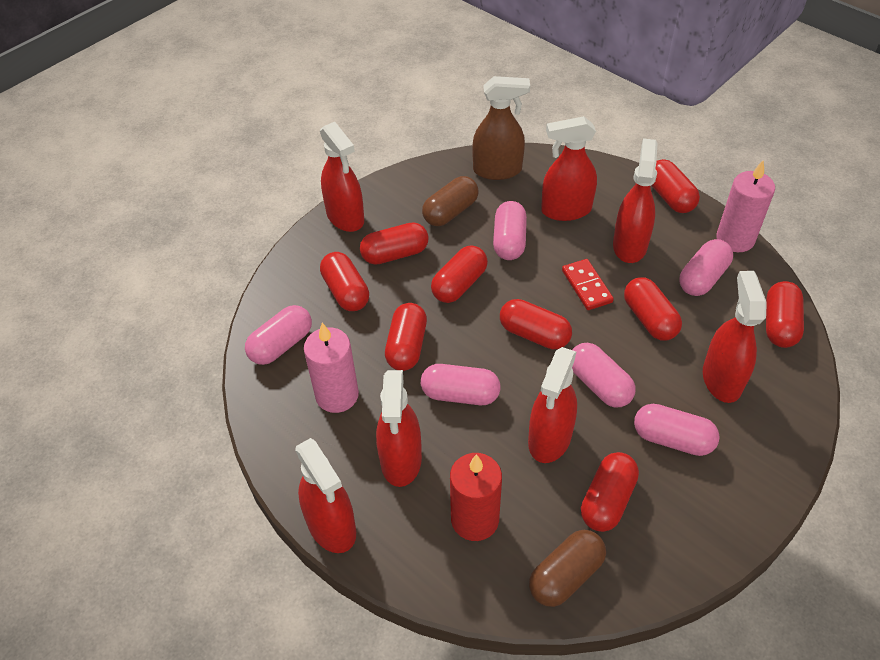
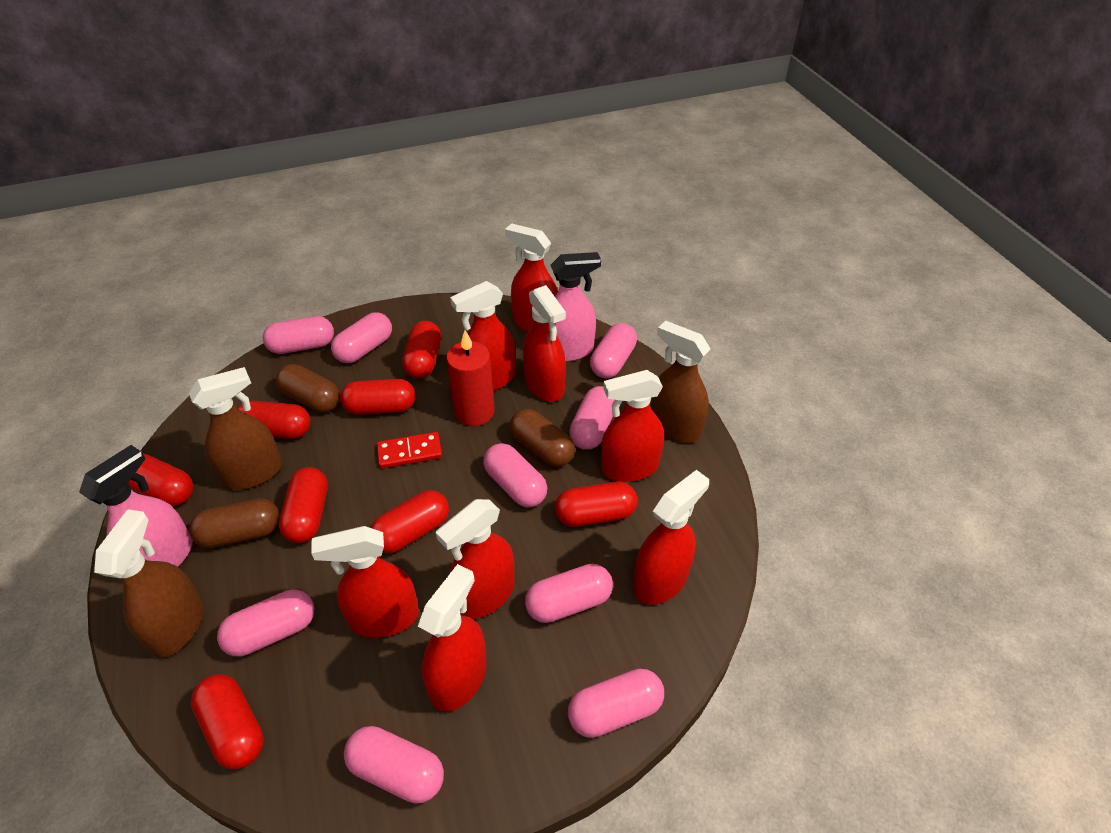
brown capsule: [422,176,479,226] [529,530,606,607] = 2 -> [189,498,280,548] [276,364,340,413] [509,409,575,467] = 3
brown spray bottle: [472,76,530,180] = 1 -> [94,509,204,658] [189,367,282,490] [651,320,711,443] = 3
pink candle: [304,323,359,413] [716,160,775,252] = 2 -> none = 0
pink capsule: [245,305,312,365] [421,364,501,405] [493,201,527,260] [572,343,636,408] [634,404,720,456] [679,239,733,296] = 6 -> [217,590,314,656] [263,316,334,354] [331,312,392,363] [344,726,444,804] [483,443,547,507] [525,564,613,623] [568,668,664,738] [569,386,614,450] [590,323,637,378] = 9
pink spray bottle: none = 0 -> [79,445,193,567] [551,252,601,362] = 2
red capsule: [320,252,369,311] [360,222,429,265] [385,303,427,371] [431,245,488,303] [500,299,572,349] [581,452,639,532] [624,277,682,341] [651,159,700,213] [766,281,804,348] = 9 -> [128,454,193,506] [191,674,264,769] [237,401,311,439] [279,467,328,543] [340,379,416,415] [371,490,449,553] [402,321,441,379] [555,482,637,527] = 8
red spray bottle: [295,438,356,553] [320,122,364,232] [376,370,422,487] [528,347,577,463] [541,116,597,221] [613,138,658,263] [703,271,767,403] = 7 -> [311,526,419,638] [418,564,486,712] [436,499,515,619] [450,281,515,391] [505,223,558,332] [523,285,566,402] [601,370,664,482] [633,470,709,605] = 8

